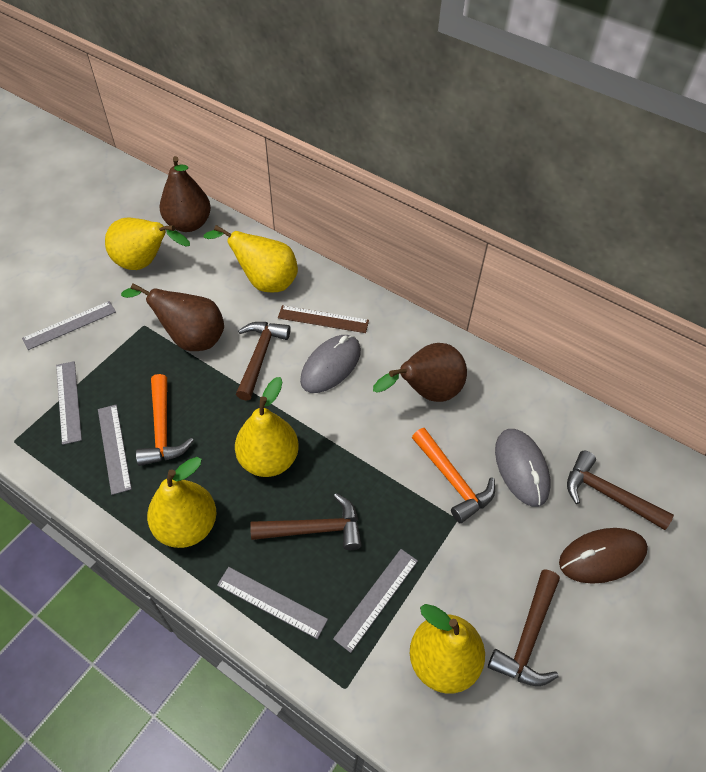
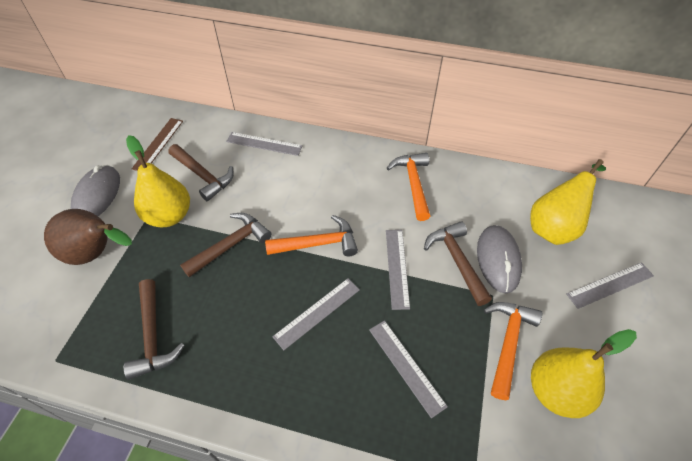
brown mouse: [559,528,648,584] = 1 -> none = 0
brown pear: [121,283,224,351] [160,156,211,232] [373,343,467,402] = 3 -> [44,209,132,265] = 1
orange hammer: [136,374,194,466] [412,428,495,523] = 2 -> [265,215,358,256] [387,153,430,221] [484,302,542,400] = 3
yellow pear: [105,218,190,270] [147,457,216,548] [204,225,298,292] [235,377,299,477] [410,604,485,694] = 5 -> [126,135,190,227] [530,159,606,245] [531,329,637,418] = 3

